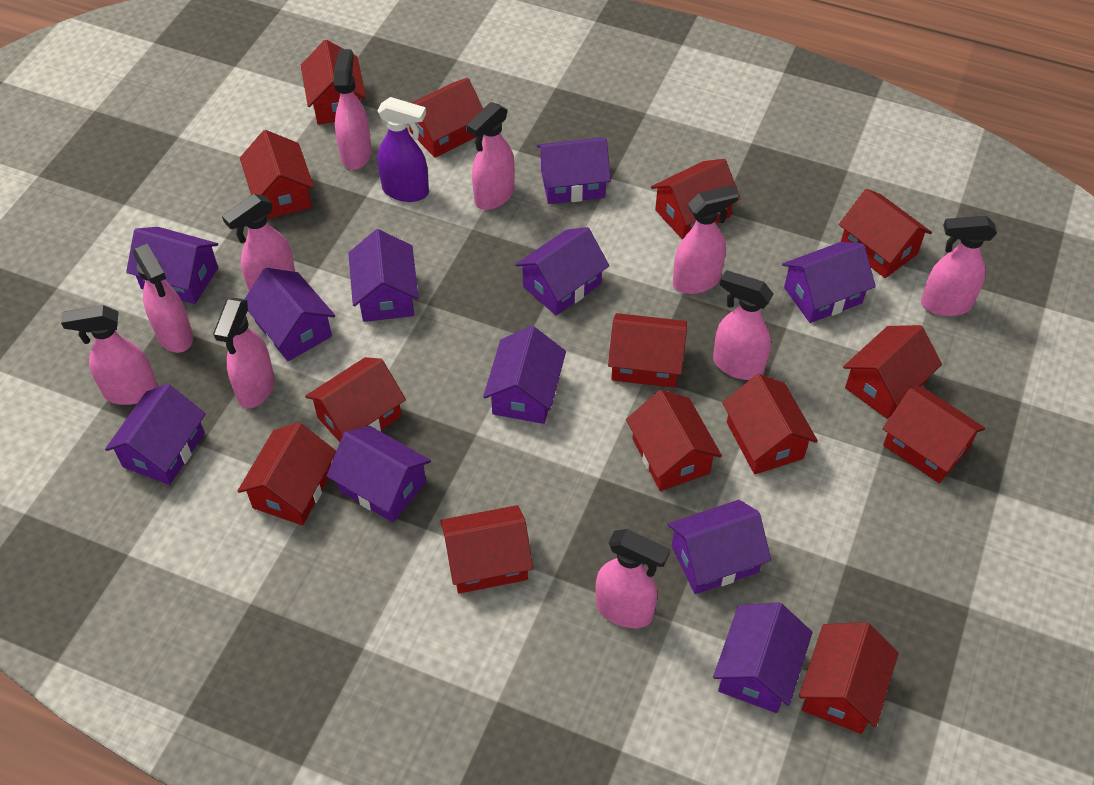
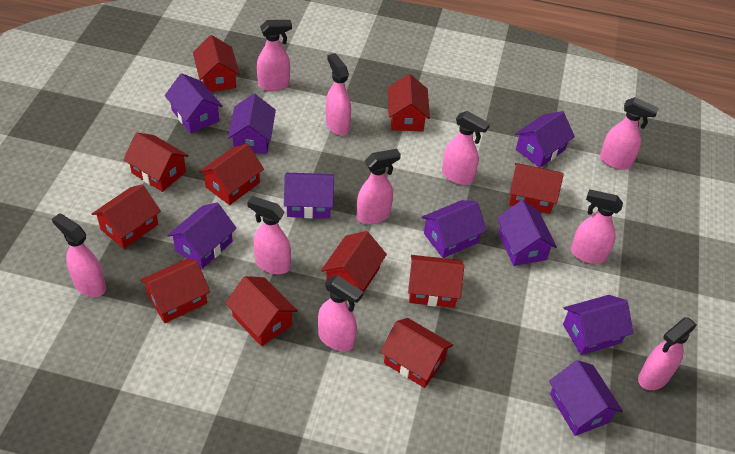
purple house: [105,384,206,485] [126,227,218,304] [245,268,335,361] [327,426,431,522] [348,229,419,322] [483,326,566,424] [515,227,609,316] [537,138,611,204] [667,500,771,594] [713,602,813,713] [782,242,876,323] = 11 -> [165,73,223,133] [167,202,237,269] [228,94,276,154] [284,173,334,218] [421,200,487,258] [497,200,557,266] [515,111,575,168] [549,360,623,436] [563,295,633,355] = 9
purple spray bottle: [377,97,429,202] = 1 -> none = 0
red house: [238,422,336,525] [240,130,314,219] [301,40,366,125] [305,357,406,442] [409,78,483,158] [441,505,533,593] [608,313,687,388] [626,390,722,491] [651,159,741,240] [722,374,818,474] [799,622,899,734] [839,189,932,278] [843,325,942,419] [883,386,985,483] = 14 -> [92,184,161,249] [123,133,189,192] [140,258,210,323] [193,35,240,92] [199,144,264,205] [225,276,298,346] [321,231,387,292] [380,318,453,388] [388,74,430,131] [408,255,464,308] [509,163,564,214] = 11

